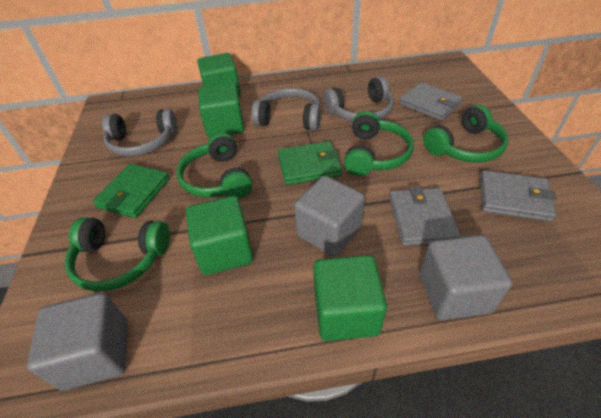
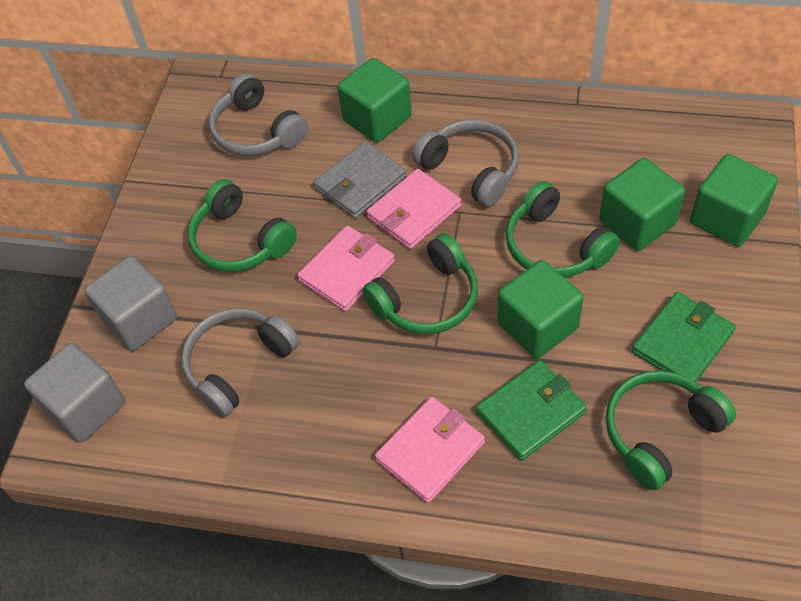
grey cube: [27,293,128,391] [294,176,365,257] [419,235,512,320] = 3 -> [24,343,125,443] [84,256,177,351] = 2
grey wallet: [389,186,461,246] [399,82,463,121] [480,171,557,222] = 3 -> [314,141,406,219] = 1
pink wallet: none = 0 -> [297,226,395,312] [367,169,461,249] [375,397,485,503] = 3

